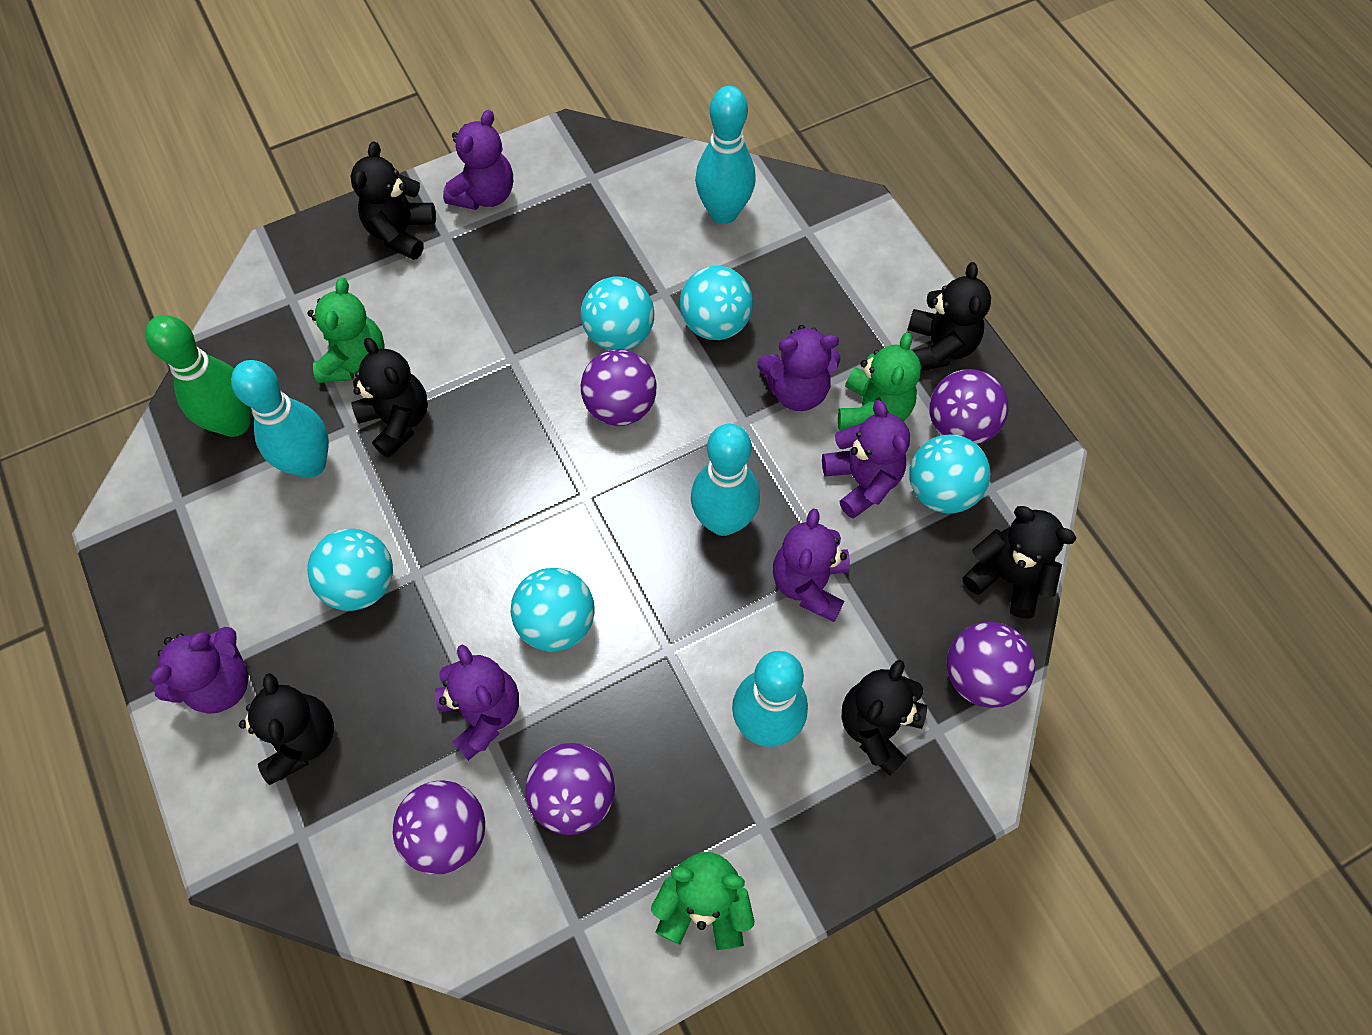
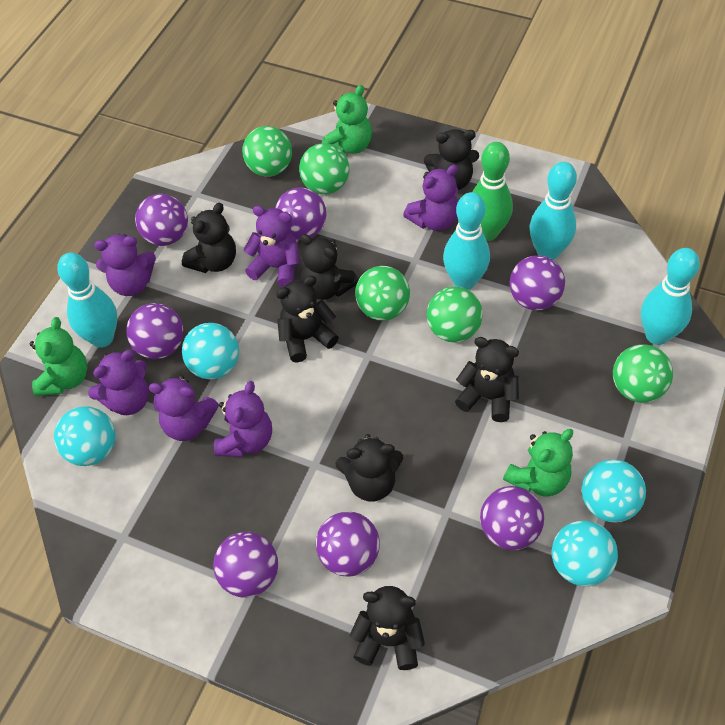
black teddy bear: [239,673,334,785] [351,141,436,260] [351,338,428,458] [842,660,927,776] [907,262,991,371] [963,506,1076,618] = 6 -> [182,203,236,273] [276,276,339,363] [300,234,358,300] [336,434,403,502] [350,586,425,670] [424,129,479,190] [455,337,519,422] = 7
green ball: none = 0 -> [242,126,292,177] [299,143,349,194] [355,266,410,321] [427,286,483,342] [613,344,673,403] = 5
purple ball: [393,780,485,874] [525,743,615,835] [581,349,656,426] [929,369,1008,445] [947,622,1035,708] = 5 -> [126,303,183,359] [135,194,188,246] [213,532,278,598] [275,187,326,240] [316,512,380,576] [480,486,544,550] [509,255,565,310] = 7
turquoise ball: [307,529,393,611] [511,568,595,652] [581,277,654,350] [680,266,753,340] [910,434,990,513] = 5 -> [54,406,116,466] [182,323,239,380] [552,520,618,586] [581,459,646,523] = 4

